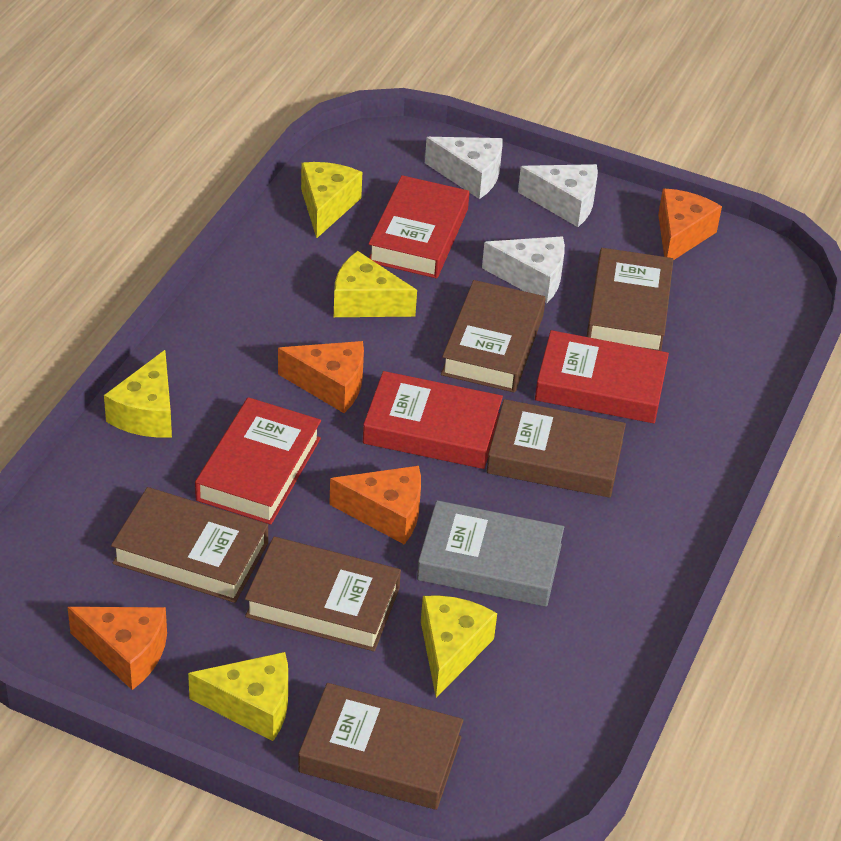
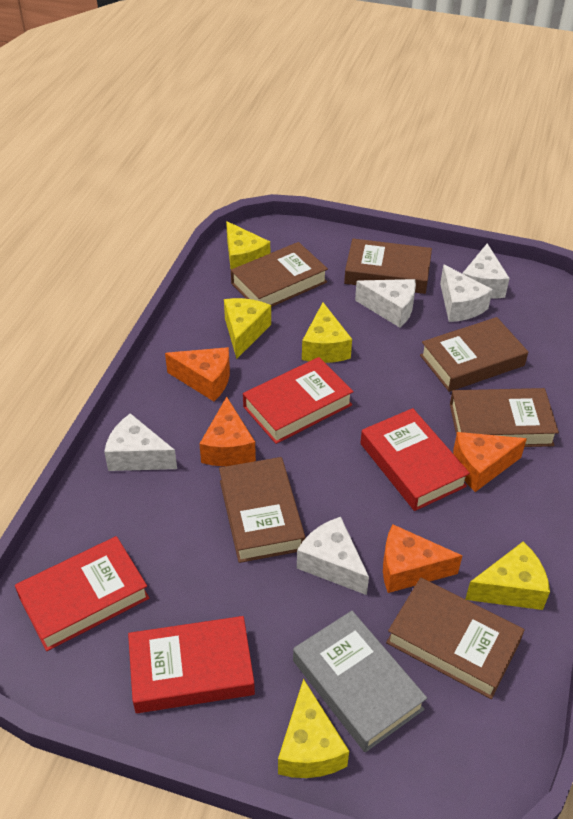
white cheese: [425,137,503,199] [482,237,565,303] [518,164,598,227] = 3 -> [104,413,177,471] [297,517,369,595] [355,279,416,328] [440,264,493,322] [462,243,510,299] = 5

